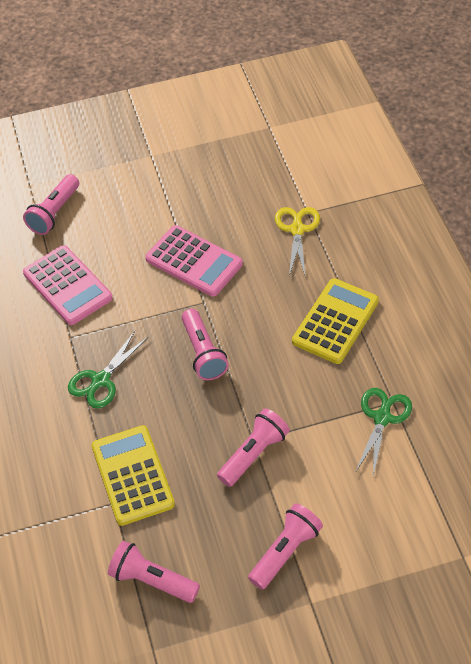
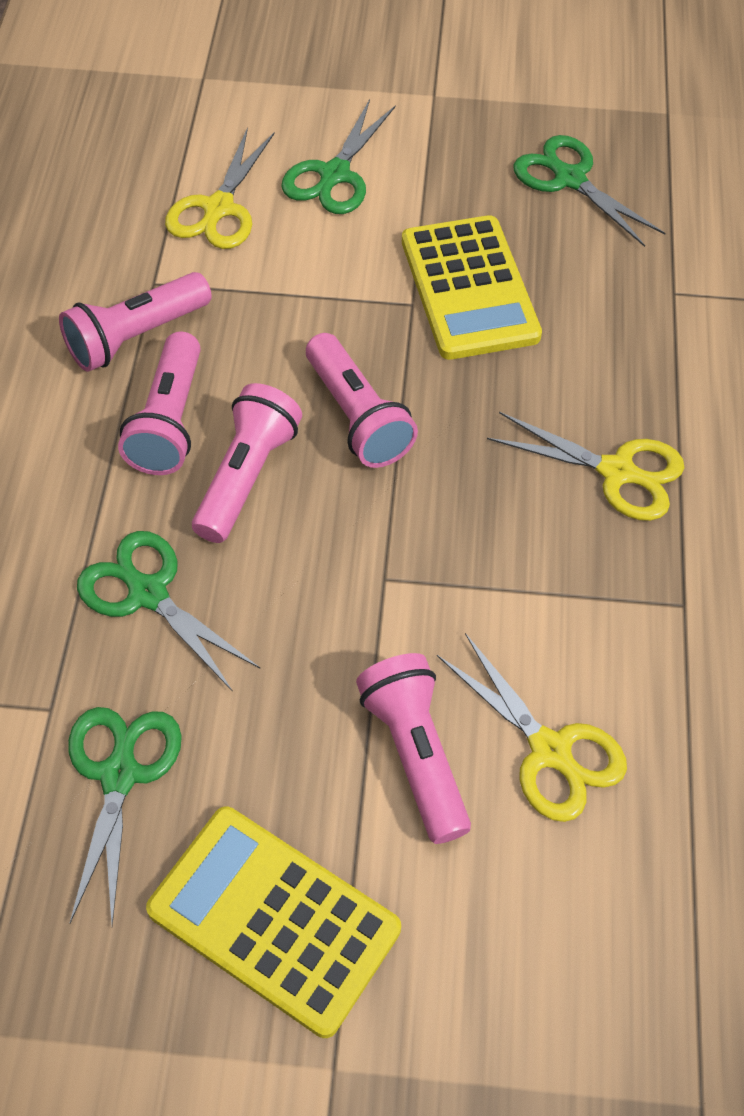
green scissors: [68,331,148,408] [355,388,412,476] = 2 -> [68,707,182,926] [77,531,260,692] [281,99,396,214] [513,135,666,247] = 4
pink calculator: [23,245,113,325] [145,225,243,297] = 2 -> none = 0
yellow scissors: [275,207,320,276] = 1 -> [165,127,275,249] [437,633,627,822] [487,412,685,521] = 3

